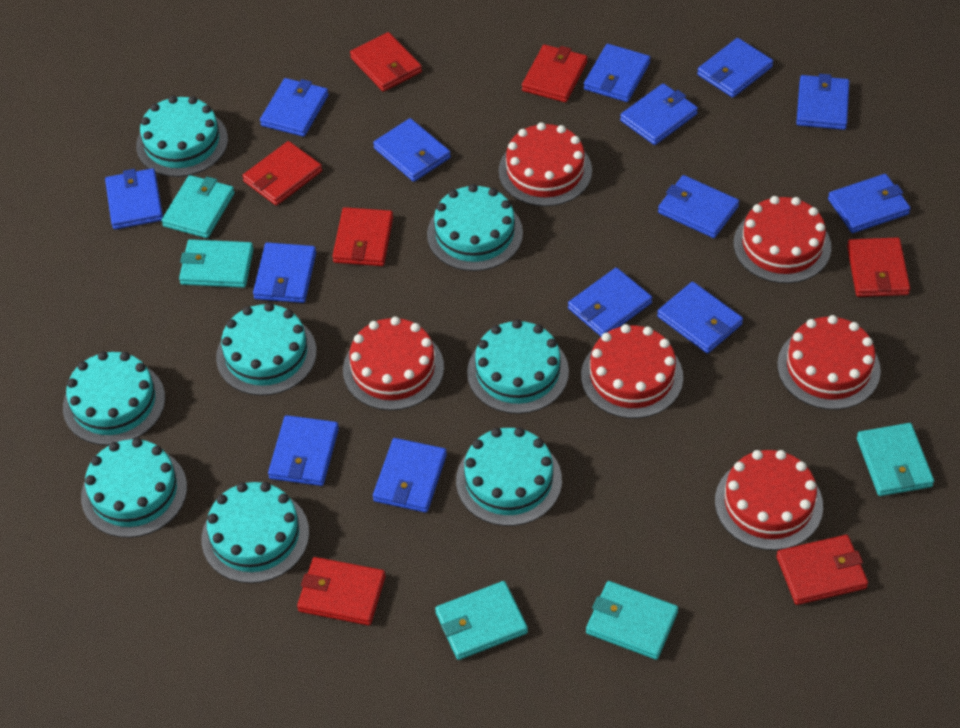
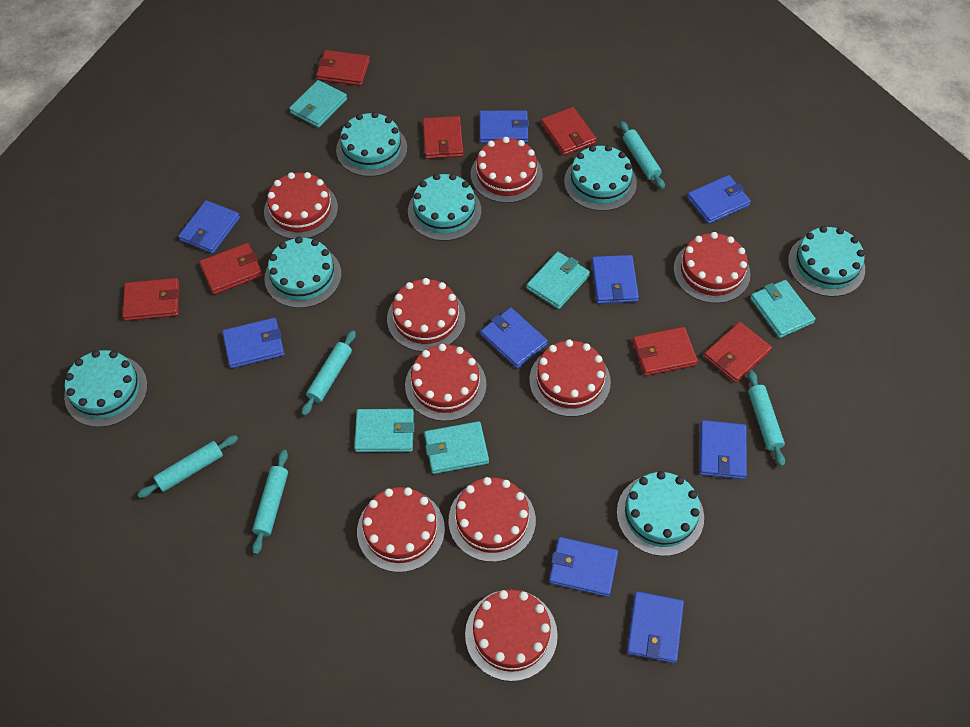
blue wallet: [105,168,163,230] [253,242,316,303] [260,78,329,137] [268,415,339,486] [373,118,451,182] [373,438,447,513] [568,268,652,337] [584,44,650,102] [620,83,698,145] [657,282,743,354] [658,175,739,238] [697,38,773,98] [796,74,849,130] [828,174,911,233] = 14 -> [178,200,240,254] [222,318,284,368] [479,110,529,143] [481,308,548,368] [549,537,618,597] [592,255,639,304] [627,591,684,663] [687,175,751,224] [699,420,747,479] = 9
red cake: [343,316,444,410] [499,122,592,206] [581,324,683,418] [715,450,823,550] [734,196,831,283] [777,315,881,410] = 6 -> [264,172,338,239] [357,487,445,572] [387,278,465,352] [405,344,486,421] [449,477,536,562] [465,590,558,681] [471,137,543,203] [530,339,611,417] [673,232,751,303] = 9
turquoise cake: [63,351,165,445] [81,438,187,538] [136,96,228,177] [202,482,309,583] [216,303,317,396] [427,184,523,271] [456,427,562,526] [467,319,569,414] = 8 -> [64,350,148,427] [264,237,341,308] [336,112,407,177] [408,173,481,241] [564,145,637,211] [617,471,704,556] [788,226,865,297] = 7
turquoise rolling pin: none = 0 -> [137,435,238,498] [252,450,288,555] [301,330,356,416] [620,121,665,189] [748,370,785,467] = 5

